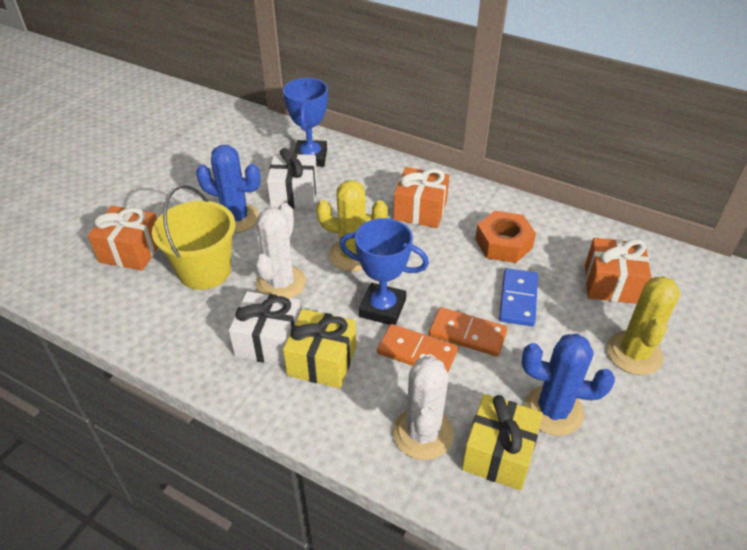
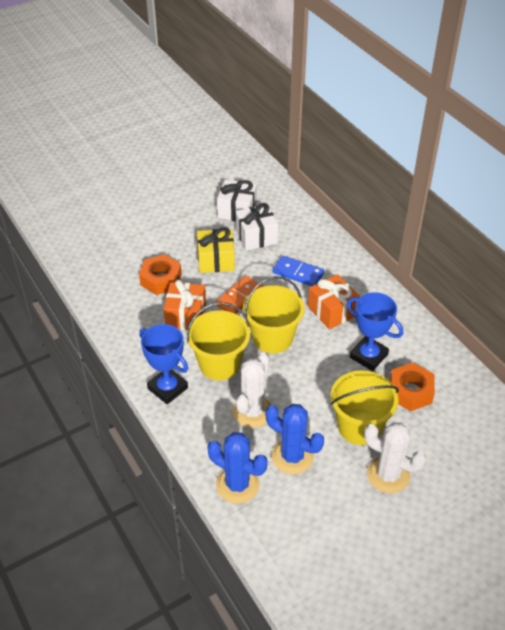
orange domino: [377,324,458,373] [429,307,507,356] = 2 -> [215,276,264,314] = 1
orange gift: [88,206,158,270] [393,167,449,228] [585,238,651,304] = 3 -> [164,279,206,330] [308,274,360,329] = 2
orange nut: [475,211,536,263] = 1 -> [139,254,182,295] [390,363,435,411] = 2
yellow bucket: [152,185,235,290] = 1 -> [187,302,250,380] [243,276,305,353] [331,370,399,445] = 3
yellow cactus: [316,180,388,272] [606,276,680,375] = 2 -> none = 0
yellow gift: [283,309,356,388] [462,394,543,490] = 2 -> [197,227,235,273] = 1

